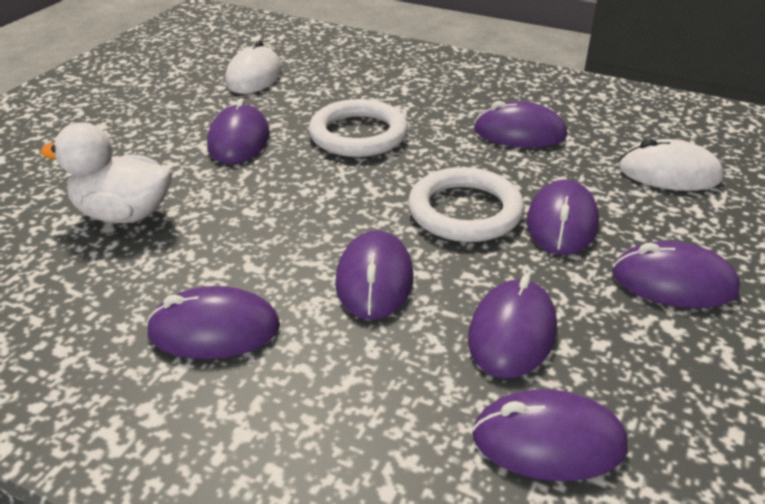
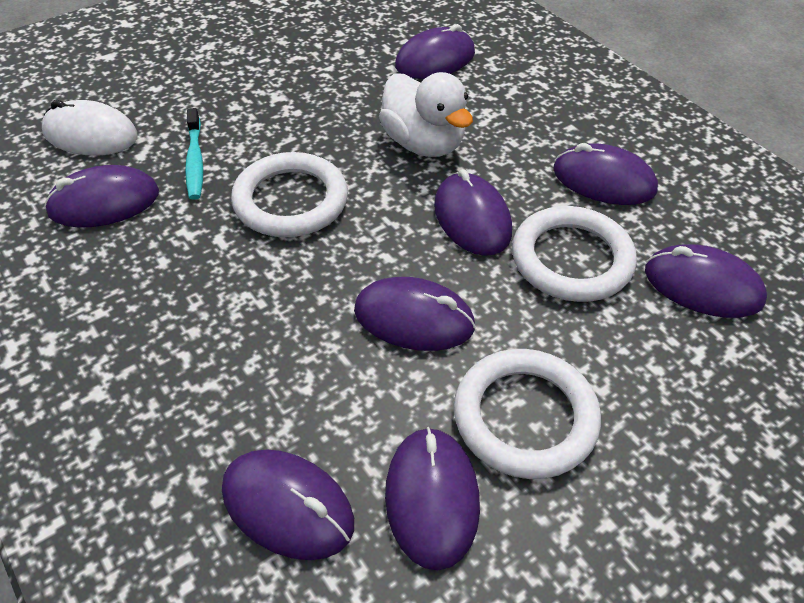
turquoise toothbrush: none = 0 -> [185,108,203,200] = 1
white mouse: [225,40,282,94] [618,138,724,191] = 2 -> [42,100,138,156] = 1
white ring: [309,99,408,157] [408,167,524,242] = 2 -> [231,152,348,237] [454,349,601,479] [512,206,637,302] = 3

